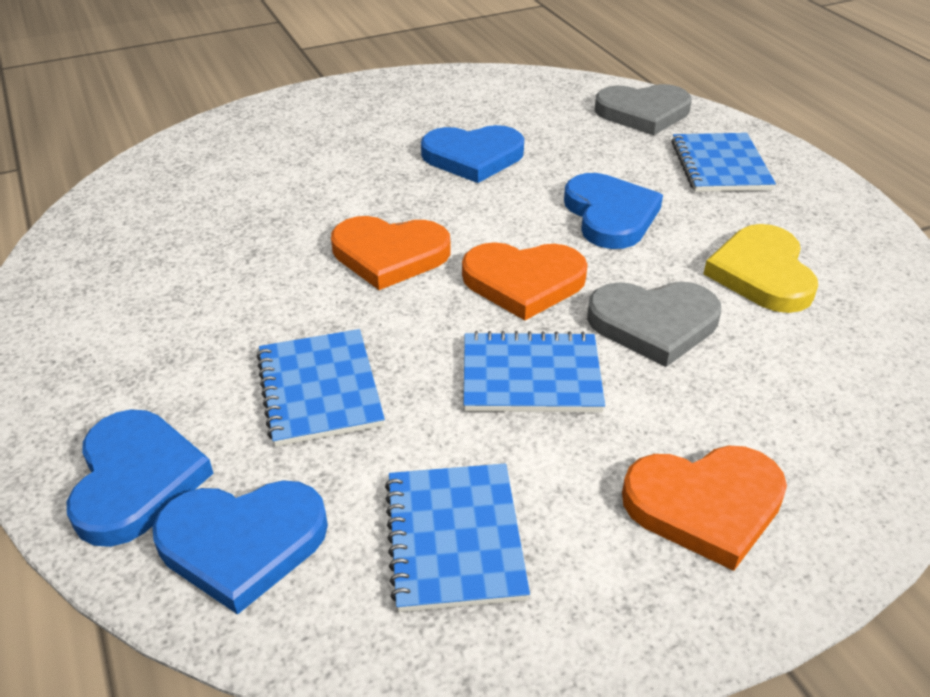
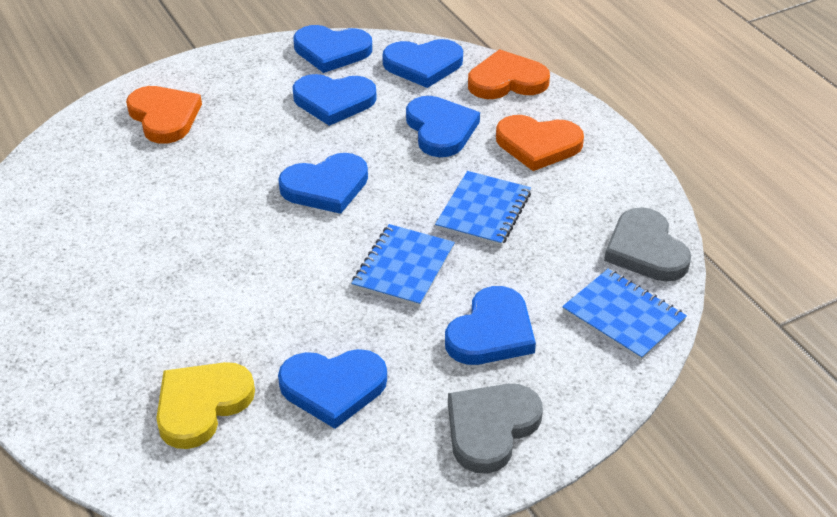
blue heart: [67,410,214,547] [152,480,328,615] [421,125,524,183] [564,173,663,249] = 4 -> [278,153,368,214] [278,349,387,429] [293,25,372,73] [293,74,377,126] [382,39,463,88] [406,96,480,157] [445,286,536,365] = 7
blue notebook: [257,329,385,447] [385,464,530,612] [464,331,605,412] [672,133,776,192] = 4 -> [351,224,455,307] [435,171,531,247] [562,269,687,361] = 3

